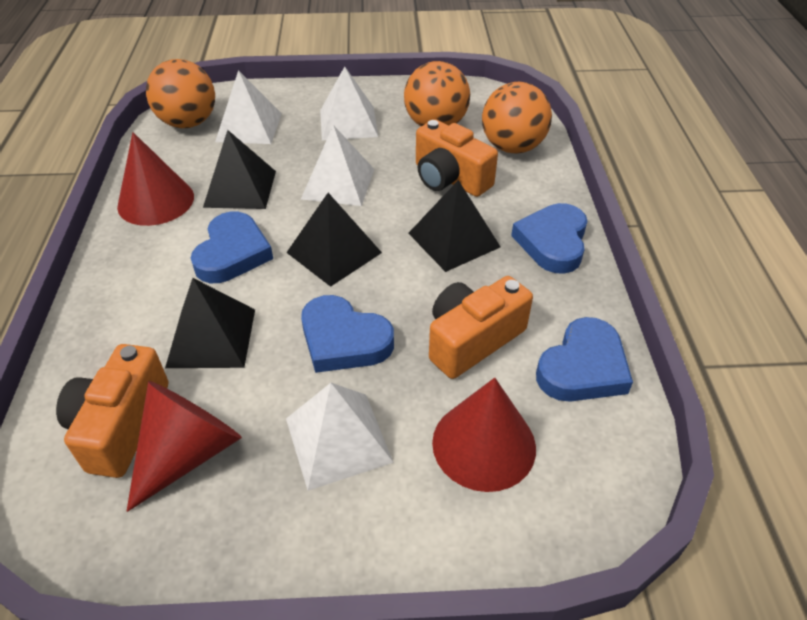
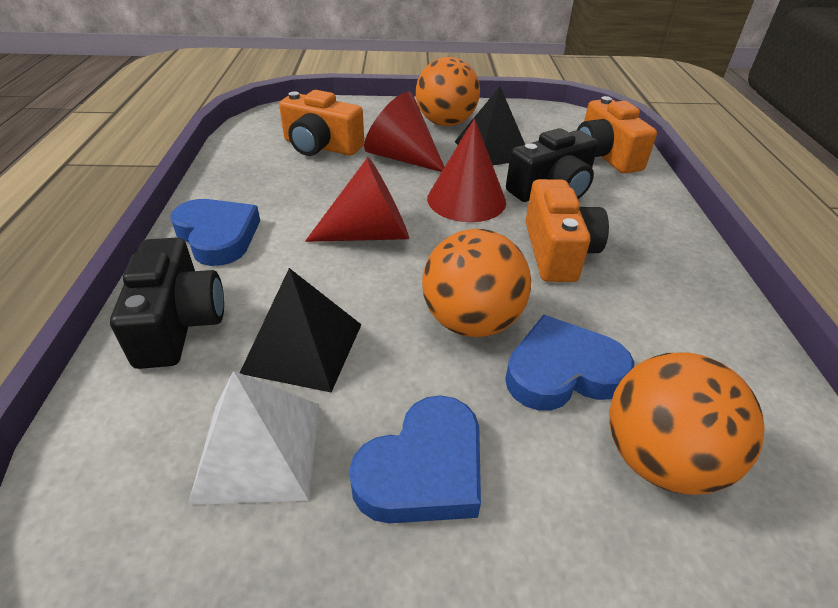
black camera: none = 0 -> [110,238,224,369] [506,128,598,202] = 2
black pyramid: [165,278,255,368] [203,130,276,209] [286,193,382,287] [408,180,501,272] = 4 -> [240,268,362,392] [455,86,525,165] = 2
blue heart: [191,212,273,283] [301,295,394,373] [511,203,587,274] [536,317,633,402] = 4 -> [170,199,260,266] [349,395,481,523] [505,315,634,411] = 3
white pyramid: [215,70,282,144] [286,383,394,491] [301,125,374,206] [320,66,378,141] = 4 -> [188,371,319,505] = 1

